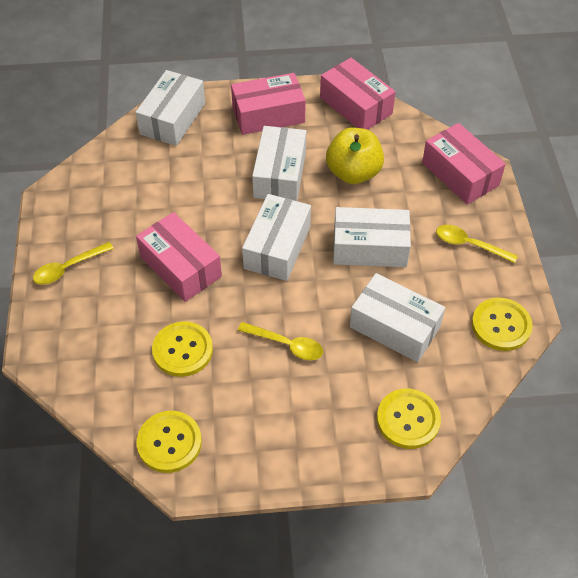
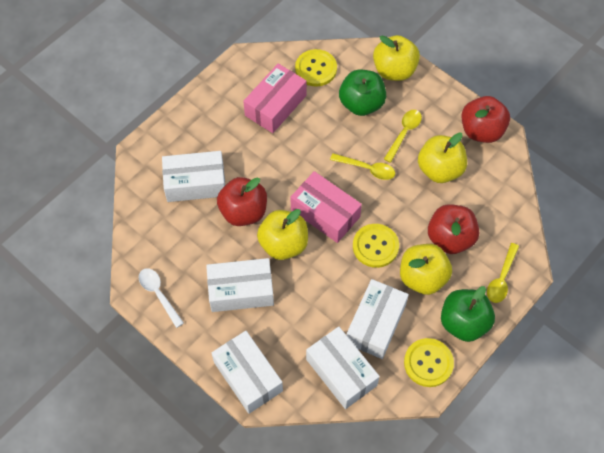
green apple: none = 0 -> [339,70,386,116] [441,286,495,342] = 2
pink box: [136,212,222,302] [231,73,306,135] [320,58,396,130] [422,123,506,204] = 4 -> [243,63,307,133] [291,171,362,243] = 2
red apple: none = 0 -> [217,177,267,226] [428,204,479,254] [461,96,510,143] = 3
white spoon: none = 0 -> [139,268,184,328] = 1
yellow apple: [326,128,384,184] = 1 -> [257,209,308,260] [373,35,420,81] [400,244,452,295] [418,133,467,183] = 4
yellow button: [137,411,202,473] [152,321,213,377] [377,389,441,449] [472,298,533,351] = 4 -> [295,49,337,87] [353,224,399,268] [404,338,454,387] = 3

